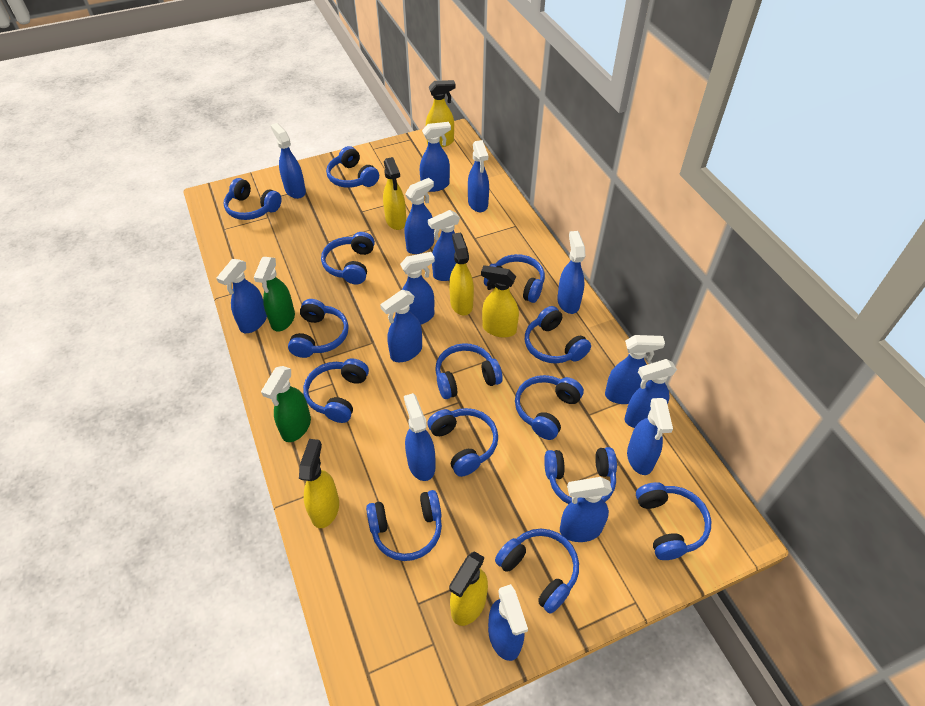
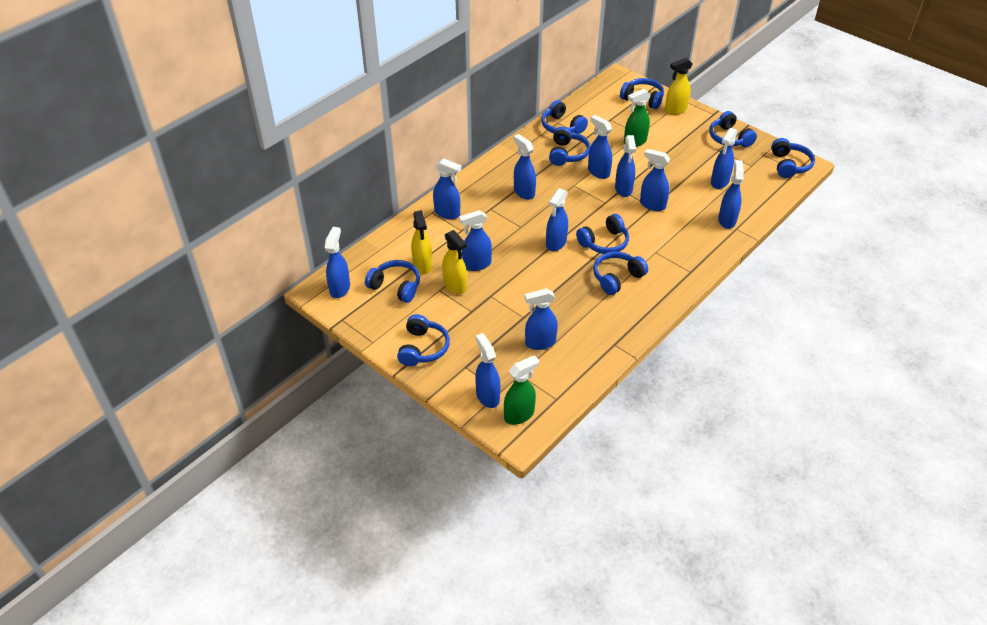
blue headphones: [224,178,281,220] [288,299,349,358] [303,358,369,423] [321,232,375,284] [326,146,379,188] [366,490,442,561] [427,408,498,477] [435,343,503,399] [484,254,545,303] [495,529,579,614] [515,375,584,440] [525,306,591,363] [544,447,617,504] [636,482,711,560] = 14 -> [365,260,420,303] [397,314,450,366] [541,100,588,134] [549,127,590,166] [576,214,629,254] [593,251,648,295] [620,78,664,109] [709,111,757,147] [771,138,815,178] = 9
blue spray bottle: [217,259,267,333] [270,123,306,199] [380,290,422,362] [400,252,435,325] [404,178,434,254] [404,393,435,481] [420,122,451,192] [428,210,460,281] [468,140,489,212] [488,584,528,661] [557,231,585,314] [560,477,612,542] [605,335,665,404] [625,359,677,428] [627,398,673,475] = 15 -> [325,227,350,298] [433,158,461,219] [459,210,492,271] [475,333,500,408] [514,134,536,200] [524,288,558,350] [546,188,568,251] [588,115,612,179] [615,135,636,197] [640,149,671,211] [711,128,738,189] [718,160,744,229] = 12
yellow spray bottle: [299,439,339,528] [383,157,406,230] [426,80,456,147] [449,233,474,315] [449,551,488,626] [481,265,519,338] = 6 -> [411,210,432,274] [442,230,467,294] [665,58,693,115] = 3

